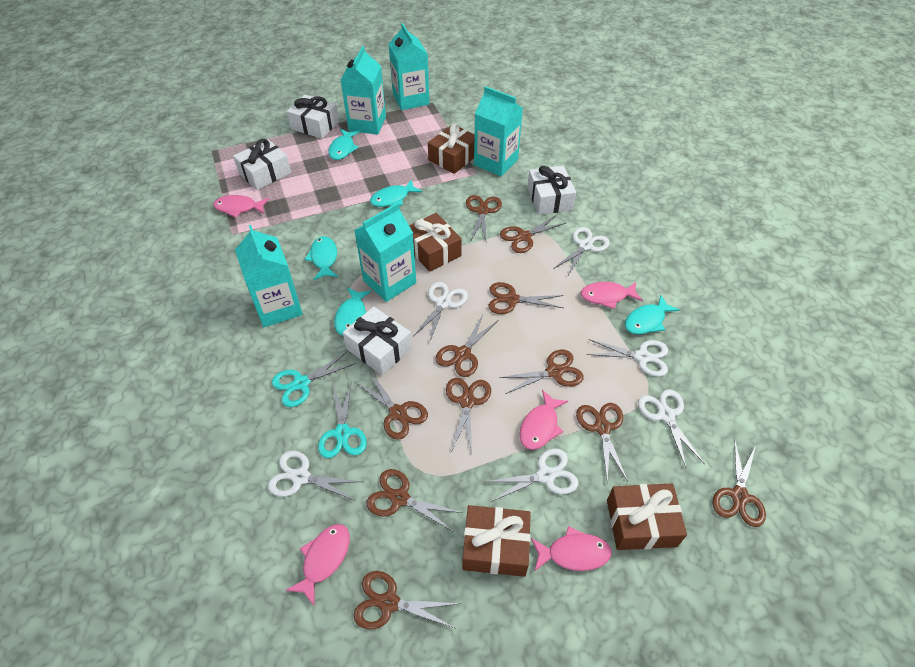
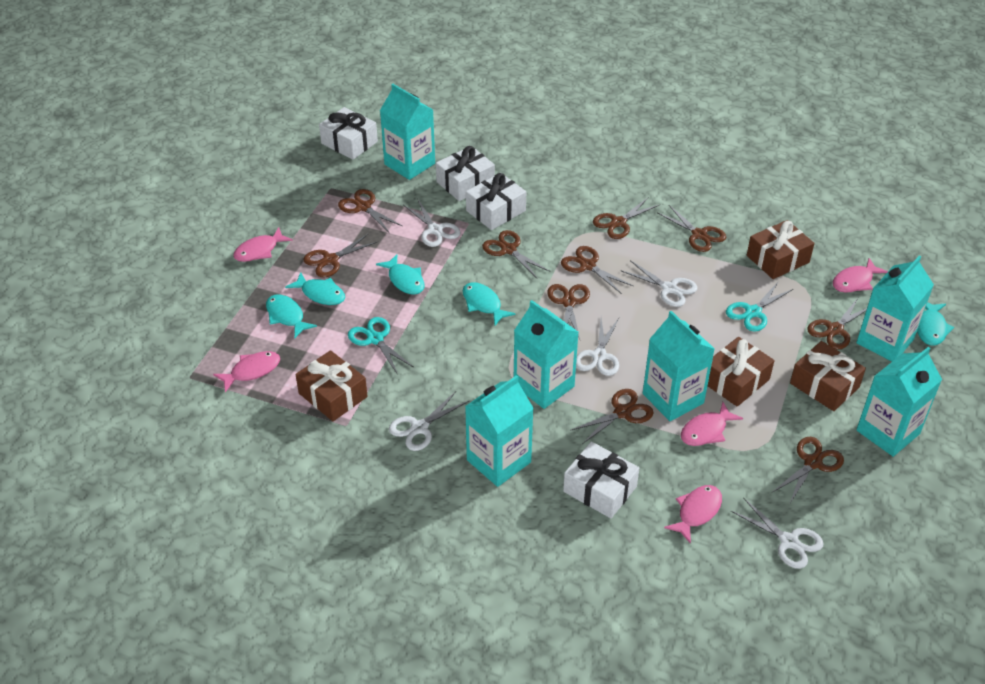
brown scissors: [353,571,460,630] [355,372,428,440] [367,469,462,532] [435,314,497,377] [446,378,491,452] [466,195,502,243] [488,282,563,314] [499,350,584,394] [500,215,566,253] [576,403,628,483] [713,439,766,527] = 11 -> [303,233,377,277] [338,189,402,232] [482,230,550,278] [548,284,590,339] [561,246,633,294] [570,389,654,444] [593,197,659,239] [658,205,726,252] [773,437,844,505] [807,298,867,349] = 10
turquoise carton: [235,225,303,327] [341,46,386,135] [354,203,416,302] [389,23,430,110] [474,86,523,176] = 5 -> [380,84,435,180] [465,375,534,487] [514,300,579,409] [643,311,715,421] [856,256,934,361] [856,347,942,457] = 6
white scissors: [268,451,363,501] [414,282,468,343] [485,449,579,502] [553,227,610,277] [587,339,668,377] [638,389,705,469] = 6 -> [389,391,470,451] [404,198,461,247] [576,318,619,376] [620,260,697,307] [731,498,824,569] = 5

